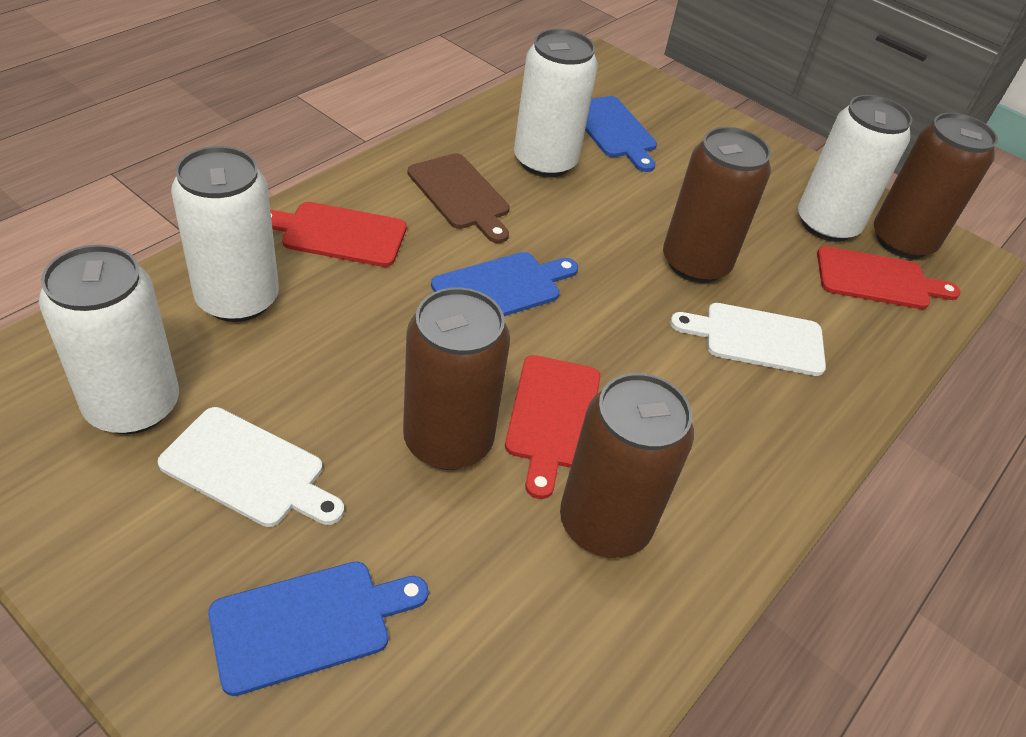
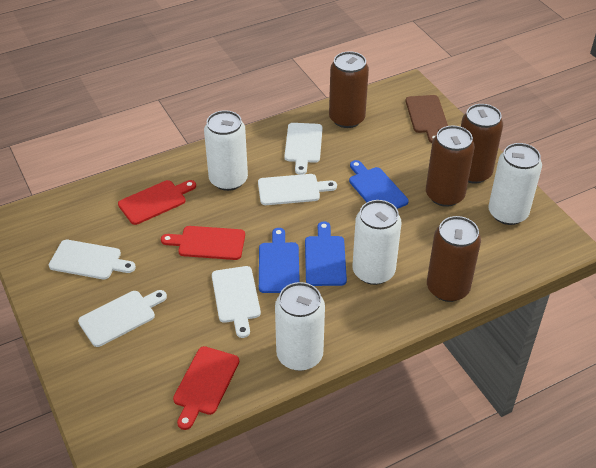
white cutting board: [158,407,344,527] [670,303,826,376] = 2 -> [49,240,136,279] [78,290,167,347] [212,266,261,338] [258,174,337,205] [284,123,323,175] = 5

